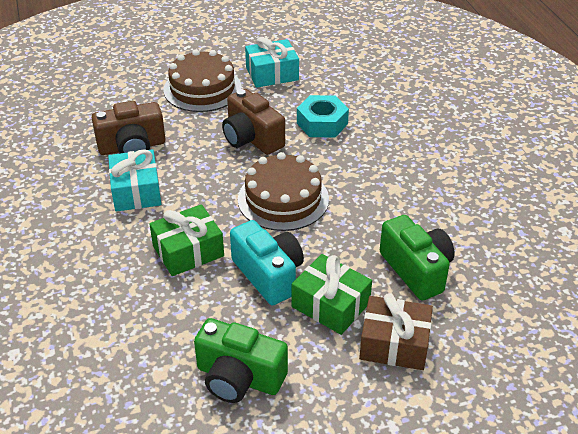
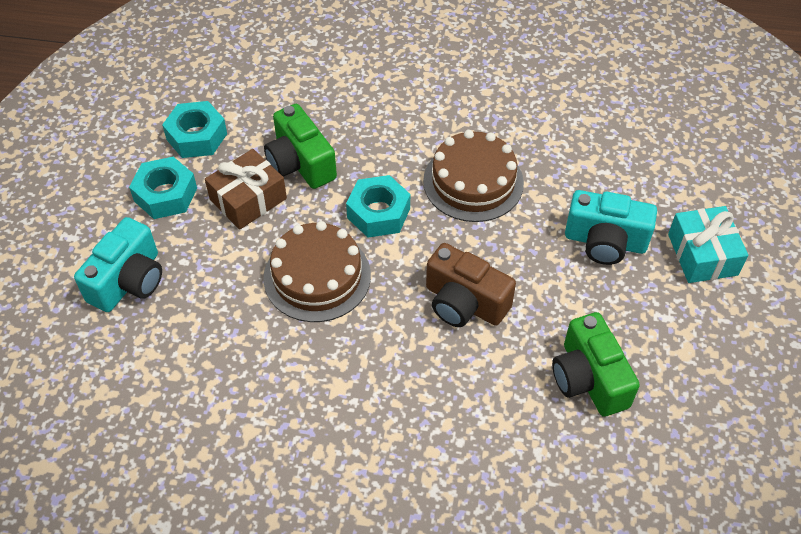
brown camera: [92,101,165,155] [222,89,285,155] = 2 -> [426,243,516,327] = 1
green gift: [149,204,224,276] [292,254,372,335] = 2 -> none = 0
turquoise camera: [230,220,304,305] = 1 -> [74,217,162,312] [565,190,657,265] = 2
turquoise gift: [108,149,161,212] [245,37,299,88] = 2 -> [668,206,748,283] = 1
turquoise nut: [297,95,349,138] = 1 -> [129,157,197,219] [162,101,227,158] [346,175,410,238] = 3

